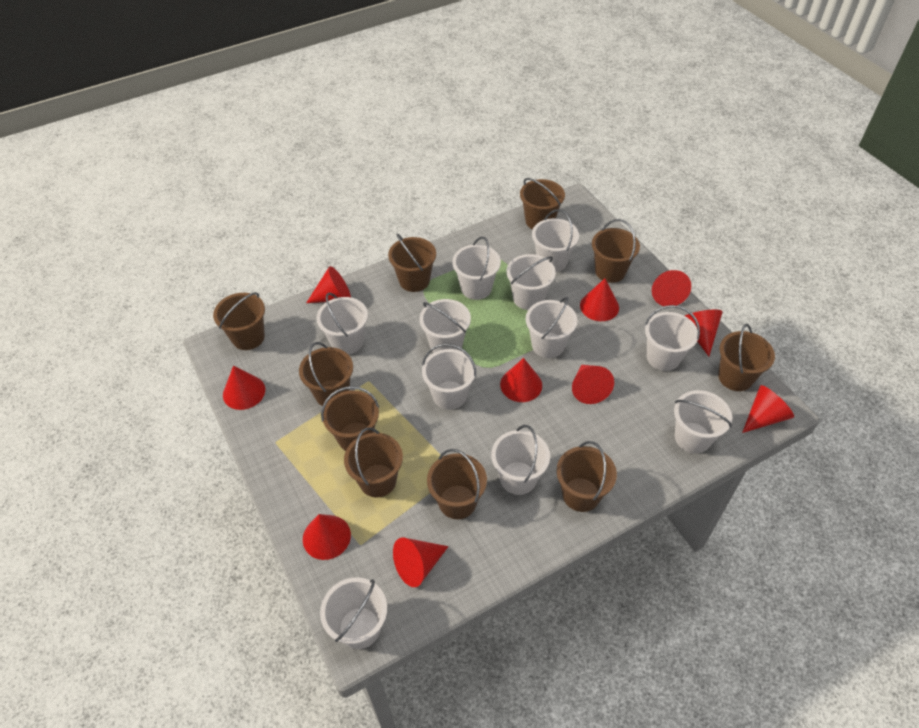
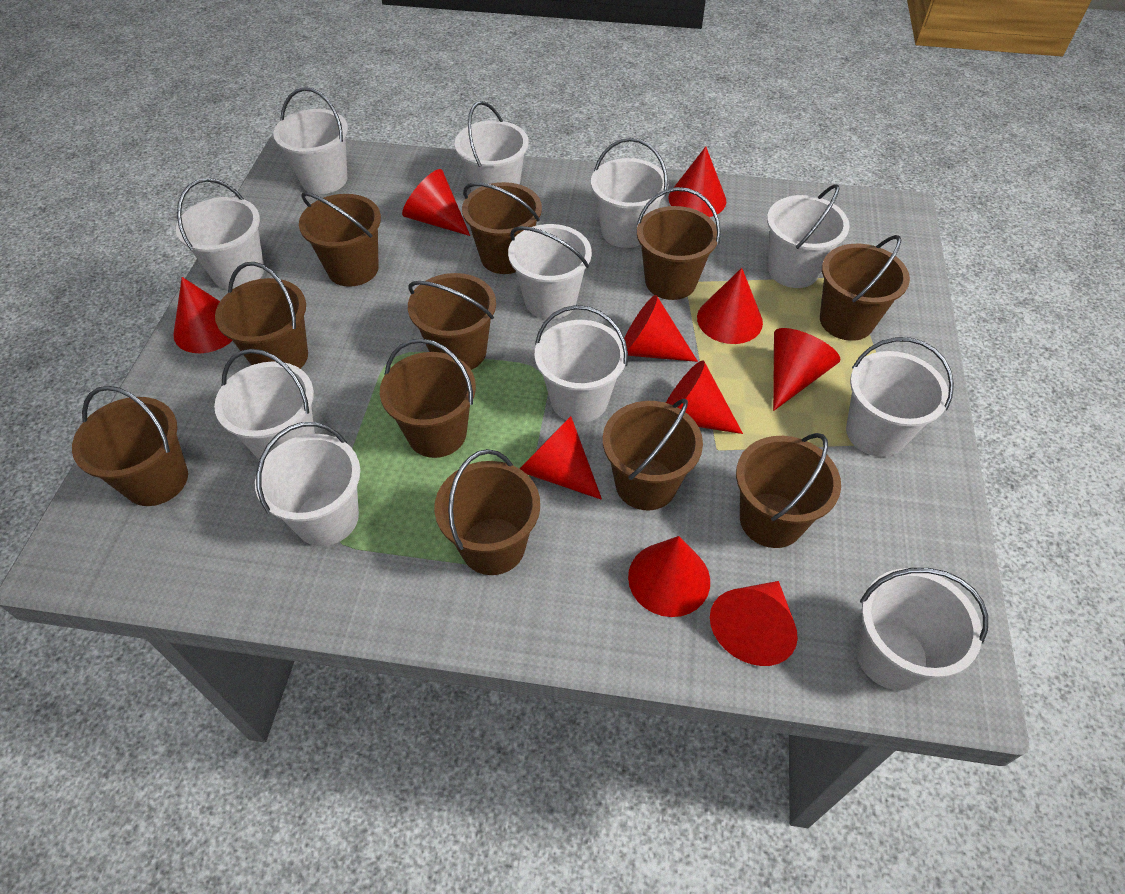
brown bucket: [213,292,265,350] [299,342,353,406] [321,386,379,451] [344,427,403,497] [388,233,436,292] [427,449,487,519] [520,178,565,229] [556,441,617,512] [592,219,640,283] [718,324,775,391] = 10 -> [72,386,188,506] [215,262,308,369] [299,192,381,287] [380,338,476,458] [408,273,496,370] [434,449,540,575] [462,182,542,274] [603,398,703,510] [637,187,721,300] [736,433,841,548] [820,235,910,341] = 11

